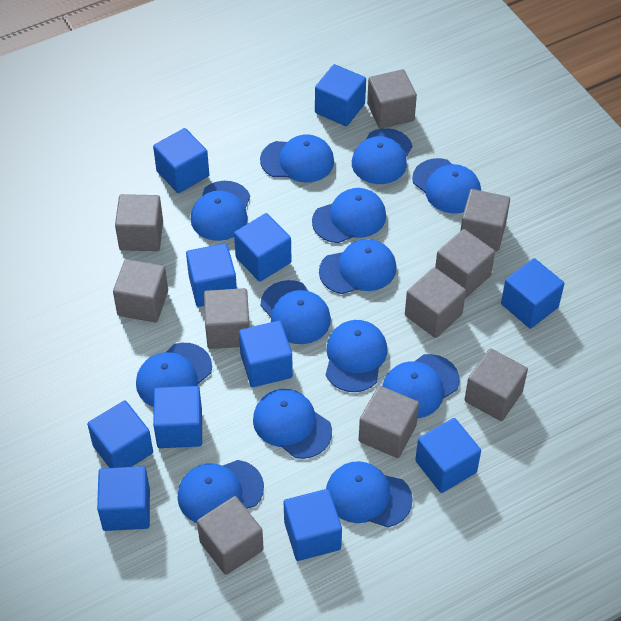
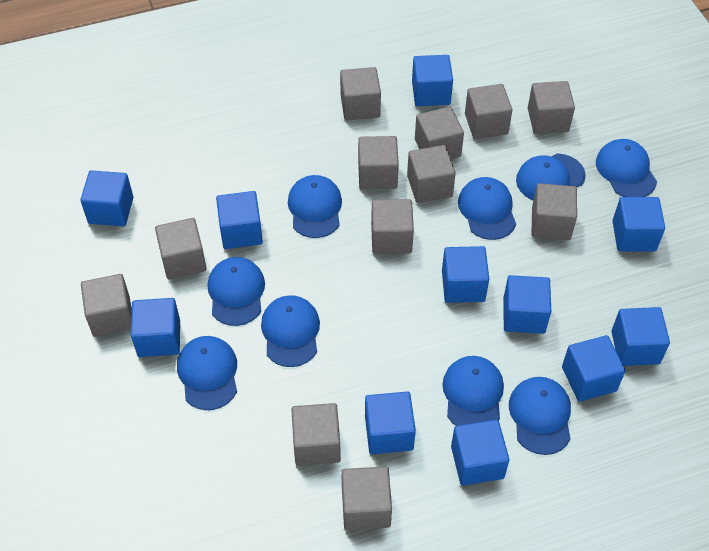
blue cap: [136,343,212,407] [177,460,264,523] [191,181,250,241] [253,389,332,459] [260,134,334,182] [261,280,331,344] [312,188,386,243] [319,239,396,294] [326,320,387,392] [326,461,413,527] [352,128,412,184] [382,354,460,418] [412,158,481,213] = 13 -> [177,336,237,410] [208,257,265,326] [261,295,320,367] [288,175,342,238] [442,356,504,426] [458,177,516,240] [509,377,571,455] [516,154,586,200] [596,139,657,197] = 9
grey cube: [113,259,168,323] [115,194,163,251] [197,496,264,575] [204,288,250,349] [359,386,419,458] [367,69,417,129] [405,267,466,338] [435,229,495,298] [460,189,510,252] [464,348,528,421] = 10 -> [81,274,132,337] [155,218,207,279] [291,403,341,466] [340,67,381,120] [341,467,392,530] [358,136,399,189] [371,199,414,254] [407,145,456,203] [415,107,464,159] [465,84,513,139] [528,81,575,134] [531,183,577,240] = 12

